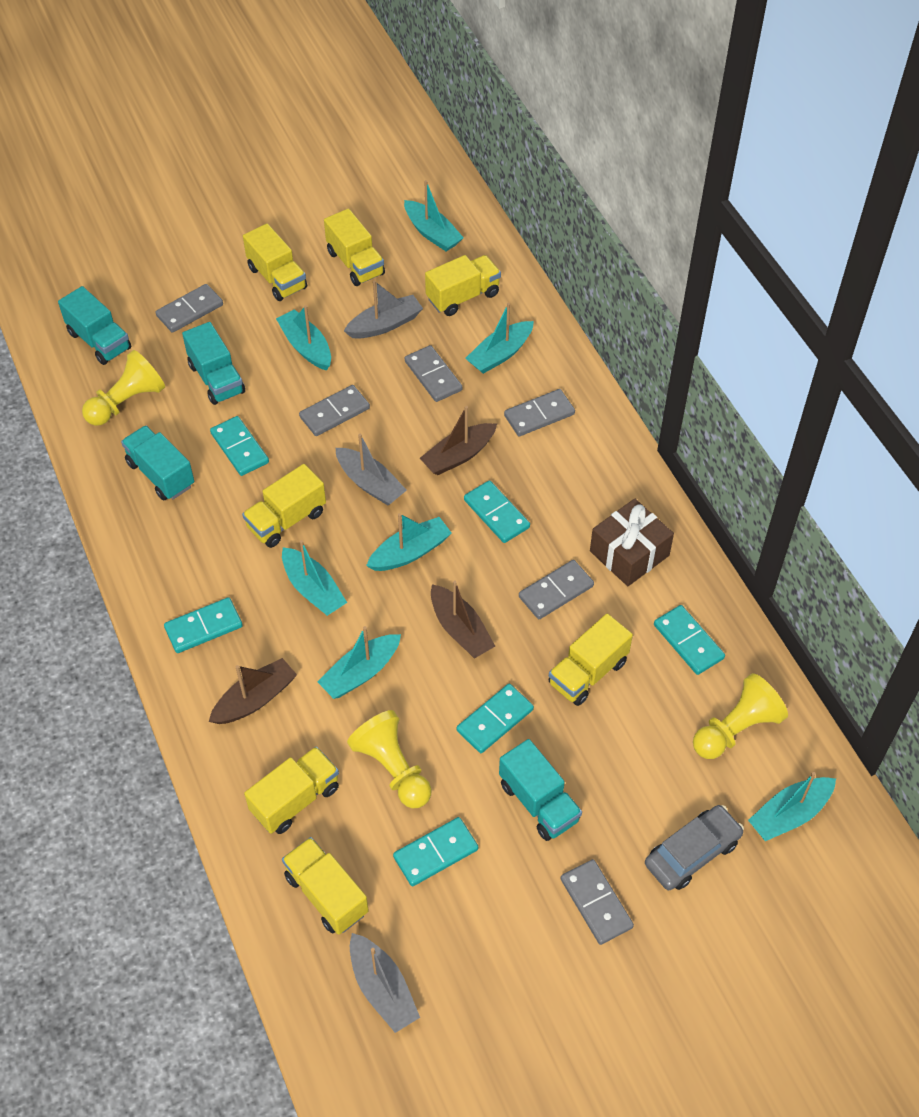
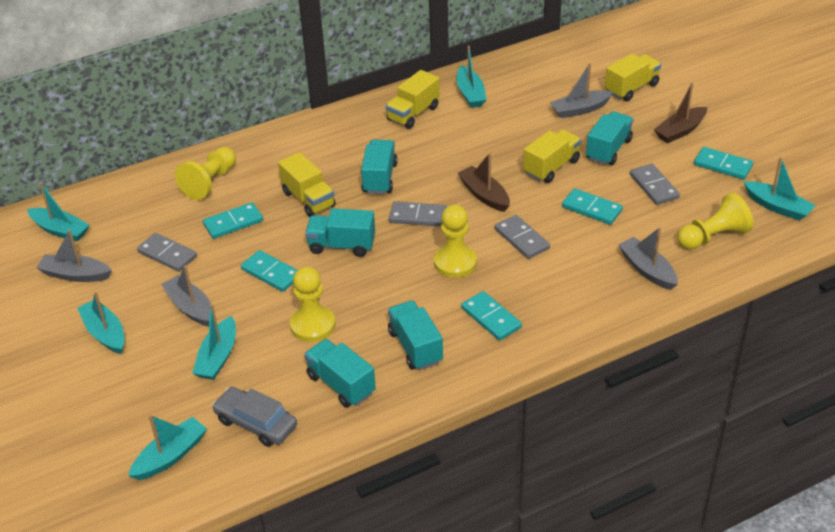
brown boat: [209,658,297,724] [420,406,497,475] [431,580,495,658] = 3 -> [458,153,510,212] [654,83,707,143] = 2
brown gift: [590,499,674,586] = 1 -> none = 0
grey boat: [336,434,407,505] [344,280,423,339] [350,933,420,1033] = 3 -> [36,230,112,282] [161,265,211,327] [550,63,613,118] [618,227,678,290] = 4
grey domino: [155,284,223,333] [299,385,370,436] [405,345,462,402] [504,389,575,436] [519,560,594,619] [560,859,634,945] = 6 -> [137,233,197,272] [389,201,447,227] [495,215,550,259] [630,164,680,205] = 4
turquoise boat: [276,305,331,370] [282,540,347,616] [317,626,401,699] [366,513,452,571] [404,180,464,251] [465,303,534,374] [748,772,836,841] = 7 -> [27,182,89,242] [77,291,125,354] [128,415,207,480] [192,304,236,380] [456,46,487,108] [744,157,816,220] = 6
turquoise domino: [164,597,243,653] [210,416,269,476] [393,817,478,886] [457,684,534,753] [464,480,530,543] [654,605,725,675] = 6 -> [203,202,263,239] [241,250,297,292] [461,291,522,341] [562,188,623,225] [694,147,753,180] = 5
turquoise truck: [58,286,131,365] [121,425,194,500] [182,322,245,405] [499,739,582,841] = 4 -> [304,339,376,408] [305,208,375,257] [361,140,398,194] [388,301,443,370] [586,112,633,165] = 5
yellow pawn: [82,350,165,426] [347,710,432,808] [693,673,788,759] = 3 -> [175,147,236,200] [290,266,335,342] [434,205,477,278] [678,193,754,250] = 4
yellow truck: [242,464,326,548] [243,223,307,301] [244,746,339,834] [282,837,369,935] [324,208,385,286] [425,255,501,316] [549,614,633,706] = 7 -> [278,152,336,217] [386,70,440,129] [523,129,581,183] [605,53,661,101] = 4

